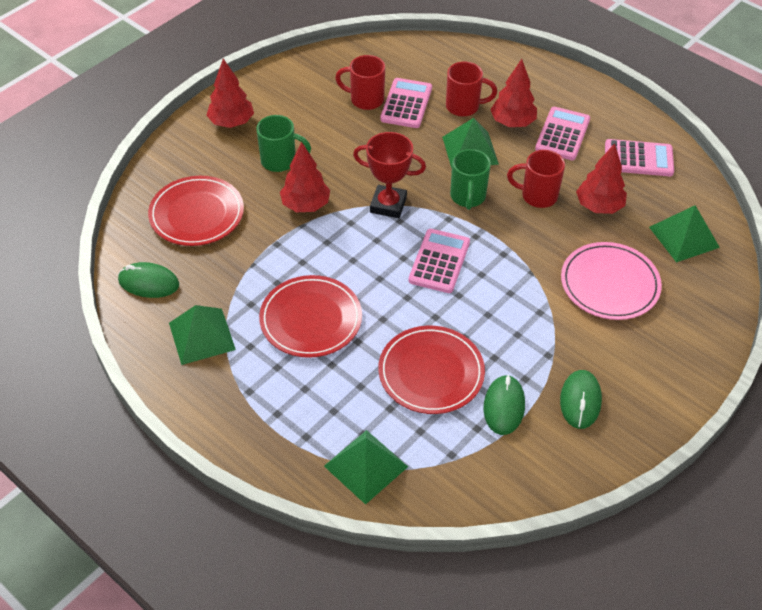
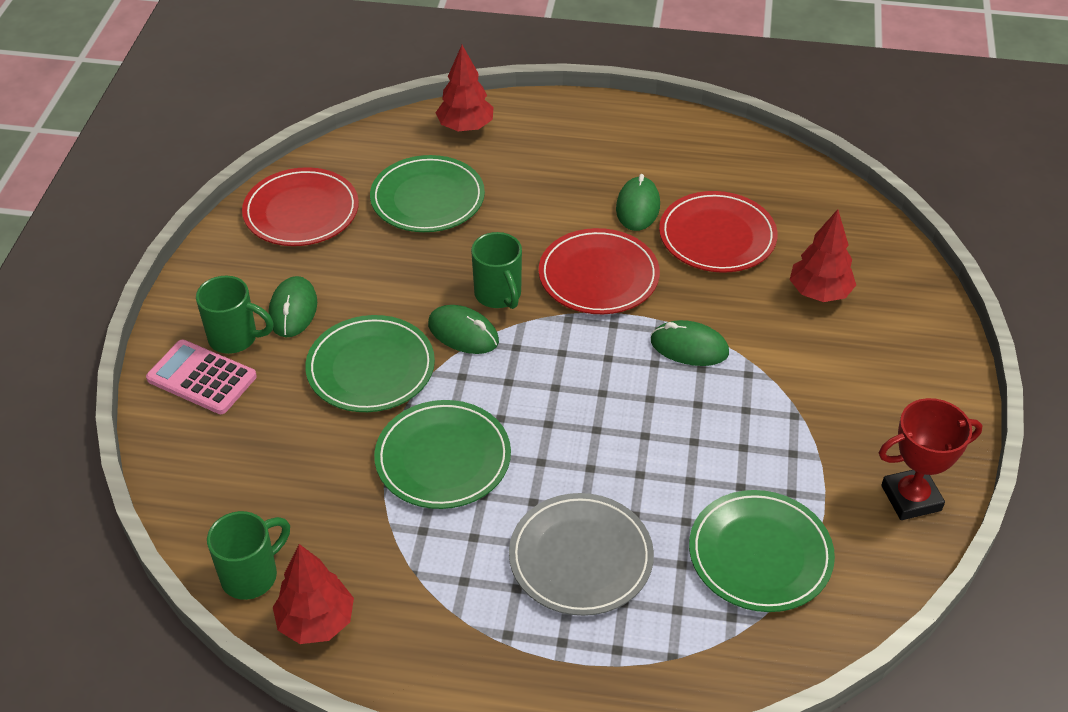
green mouse: [118,262,179,298] [483,375,525,435] [560,370,602,429] = 3 -> [269,276,317,338] [428,305,499,354] [616,174,660,231] [651,320,729,366] = 4
green mug: [256,115,311,172] [450,149,491,210] = 2 -> [196,276,274,354] [207,511,290,600] [471,232,522,309] = 3
green plate: none = 0 -> [305,315,435,412] [370,155,485,232] [374,400,511,509] [689,490,835,612] = 4
green pyramid: [169,305,236,365] [324,430,408,505] [442,118,499,168] [649,205,720,263] = 4 -> none = 0
grey plate: none = 0 -> [509,493,654,616] = 1
pink calculator: [380,78,432,128] [409,229,470,293] [535,107,590,160] [605,139,674,176] = 4 -> [146,340,257,414] = 1
pink plate: [561,242,662,320] = 1 -> none = 0
red mug: [335,55,385,110] [446,62,497,117] [507,150,565,208] = 3 -> none = 0
red tree: [206,59,254,128] [280,142,330,212] [490,59,537,127] [576,143,627,214] = 4 -> [273,544,354,644] [435,45,494,132] [790,209,856,302] = 3

